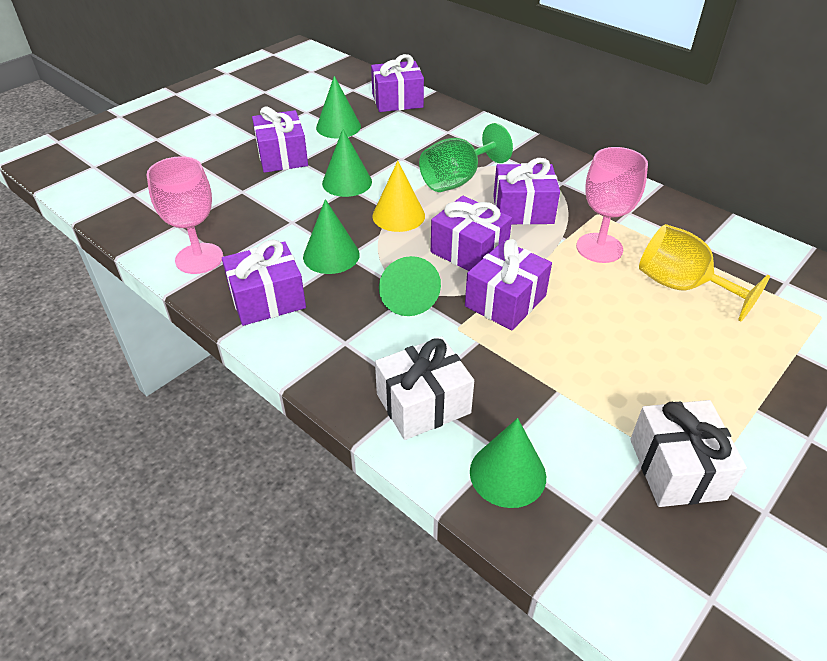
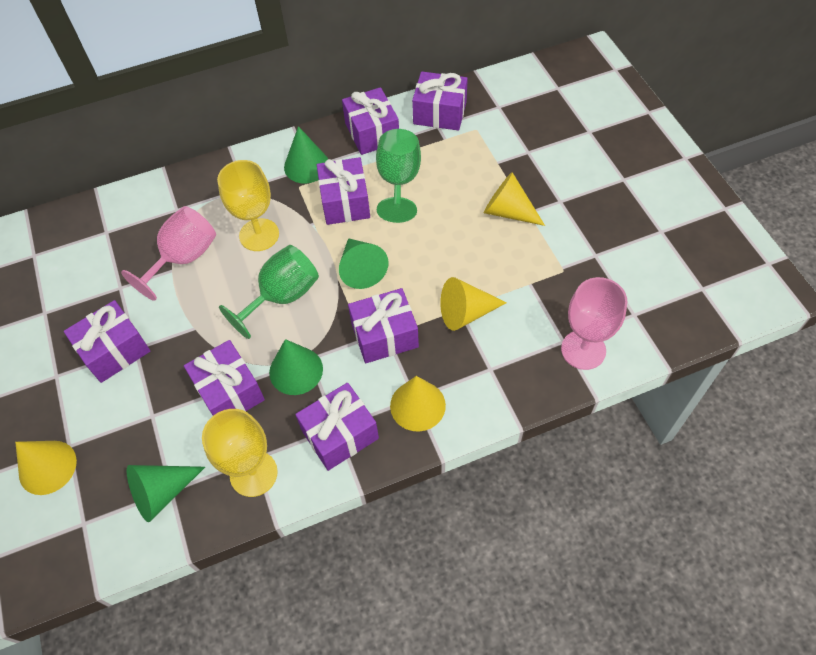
green cone: [303,199,360,274] [316,76,361,139] [322,129,372,197] [379,256,441,316] [470,418,546,508] = 5 -> [127,465,205,522] [269,339,323,395] [284,126,328,184] [339,238,389,289] = 4
green goblet: [419,123,513,192] = 1 -> [219,245,319,339] [376,129,421,223] = 2
purple gift: [222,240,306,326] [252,106,308,173] [371,54,424,112] [431,196,512,271] [465,239,552,330] [493,158,560,225] = 6 -> [64,300,150,383] [184,340,265,416] [295,383,379,471] [317,157,370,225] [342,87,399,155] [348,288,419,363] [412,72,468,131] = 7
white gift: [375,337,474,440] [630,400,747,507] = 2 -> none = 0
yellow cone: [372,161,425,232] = 1 -> [15,441,77,495] [390,376,446,432] [440,277,507,331] [484,172,545,226] = 4
yellow goblet: [639,224,770,321] = 1 -> [202,409,278,497] [217,160,279,251] = 2

